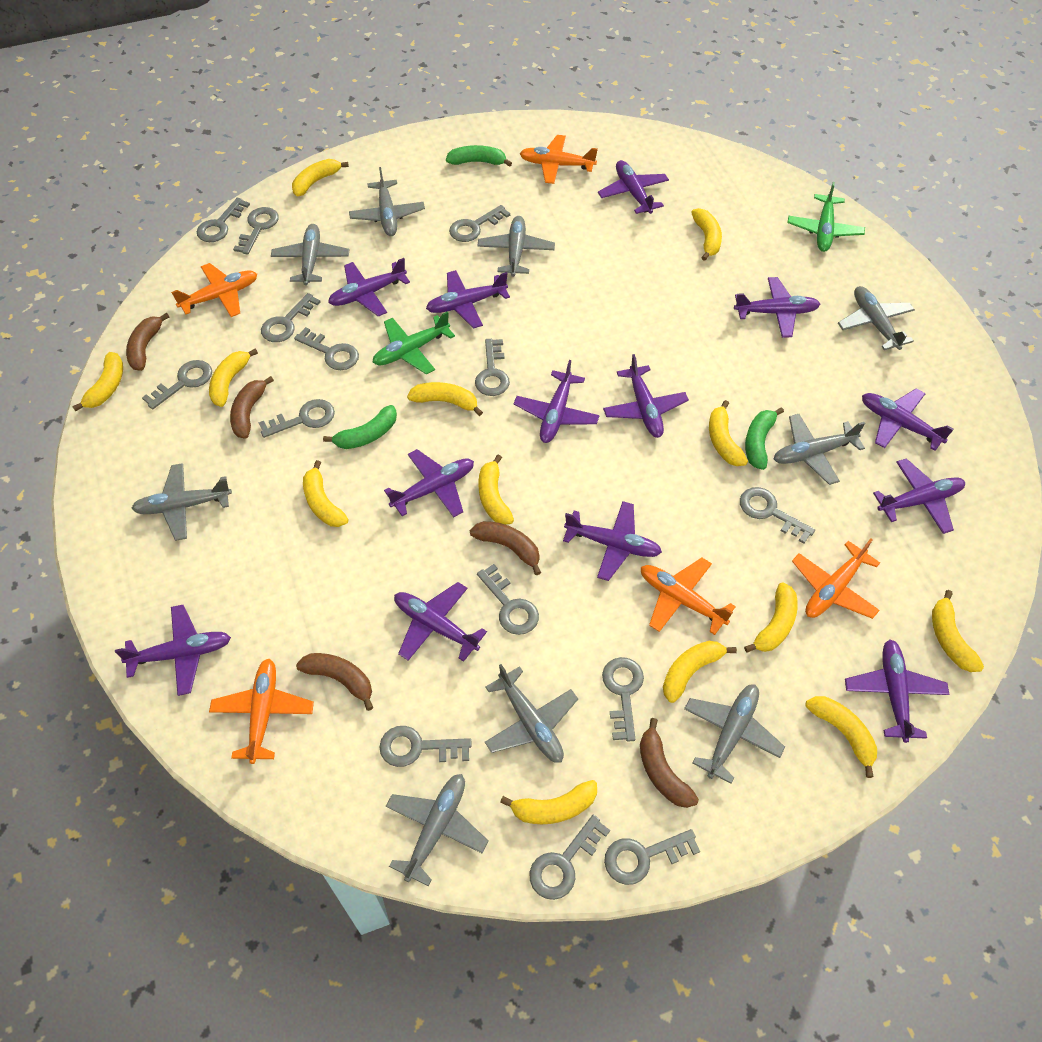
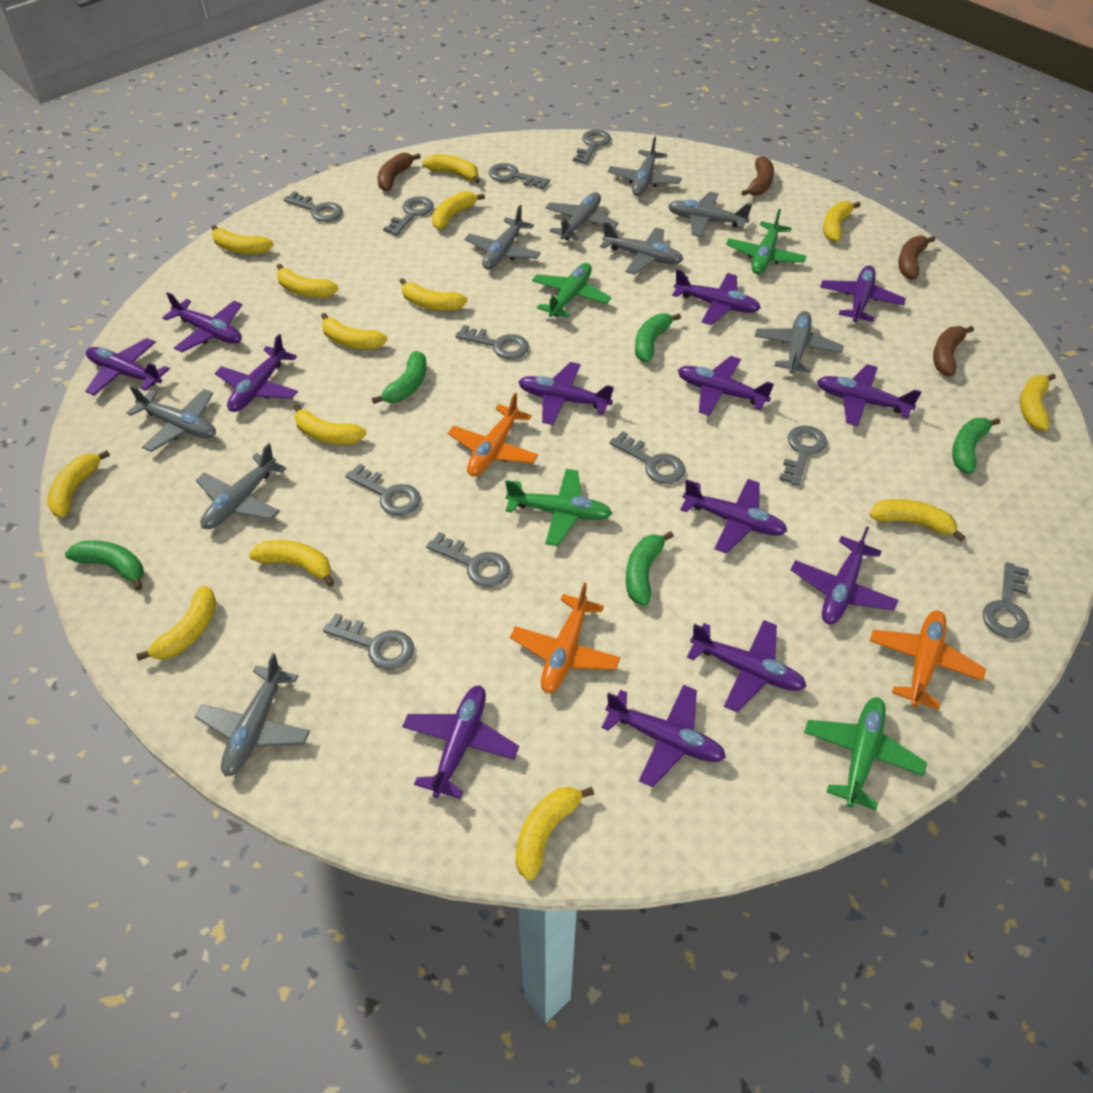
brown banana: [126,313,169,371] [230,376,274,439] [296,653,373,711] [470,521,541,575] [640,718,699,808] = 5 -> [378,153,421,191] [741,156,774,196] [898,236,935,279] [933,326,974,376] = 4
green banana: [323,405,397,449] [446,145,512,167] [745,407,784,470] = 3 -> [65,540,144,590] [372,351,427,404] [626,531,674,606] [635,313,681,362] [952,418,1000,474] = 5
green plane: [372,311,455,374] [787,182,865,252] = 2 -> [505,469,612,546] [532,263,611,318] [726,209,806,274] [804,697,927,811] = 4
grey key: [142,360,212,409] [197,198,250,242] [233,207,279,254] [258,399,335,438] [261,293,320,342] [294,327,359,370] [379,726,472,767] [449,205,510,242] [475,339,510,396] [477,564,539,635] [529,815,610,900] [602,657,644,741] [604,829,700,885] [740,487,815,543] = 14 -> [283,192,343,222] [323,613,414,670] [345,463,421,516] [383,196,434,236] [426,532,510,587] [455,325,529,359] [489,163,550,189] [573,130,611,164] [610,431,685,484] [779,425,827,486] [982,562,1029,638] = 11
orange plane: [171,263,257,317] [209,659,314,764] [519,135,598,184] [641,558,736,635] [792,539,880,619] = 5 -> [448,393,538,477] [510,583,620,693] [870,610,986,710] = 3
yellow banana: [72,352,123,412] [209,348,258,407] [292,159,349,196] [303,460,348,527] [407,382,483,416] [478,454,514,525] [500,780,597,824] [663,641,737,703] [691,208,722,261] [709,400,748,466] [744,582,798,653] [806,696,877,778] [932,590,984,672] = 13 -> [47,450,110,517] [136,586,216,661] [211,225,274,254] [249,540,334,587] [277,264,338,298] [294,404,367,445] [321,313,388,349] [399,278,467,311] [422,154,480,183] [432,191,485,229] [515,787,594,881] [823,201,861,242] [870,499,965,542] [1020,374,1056,431] = 14

